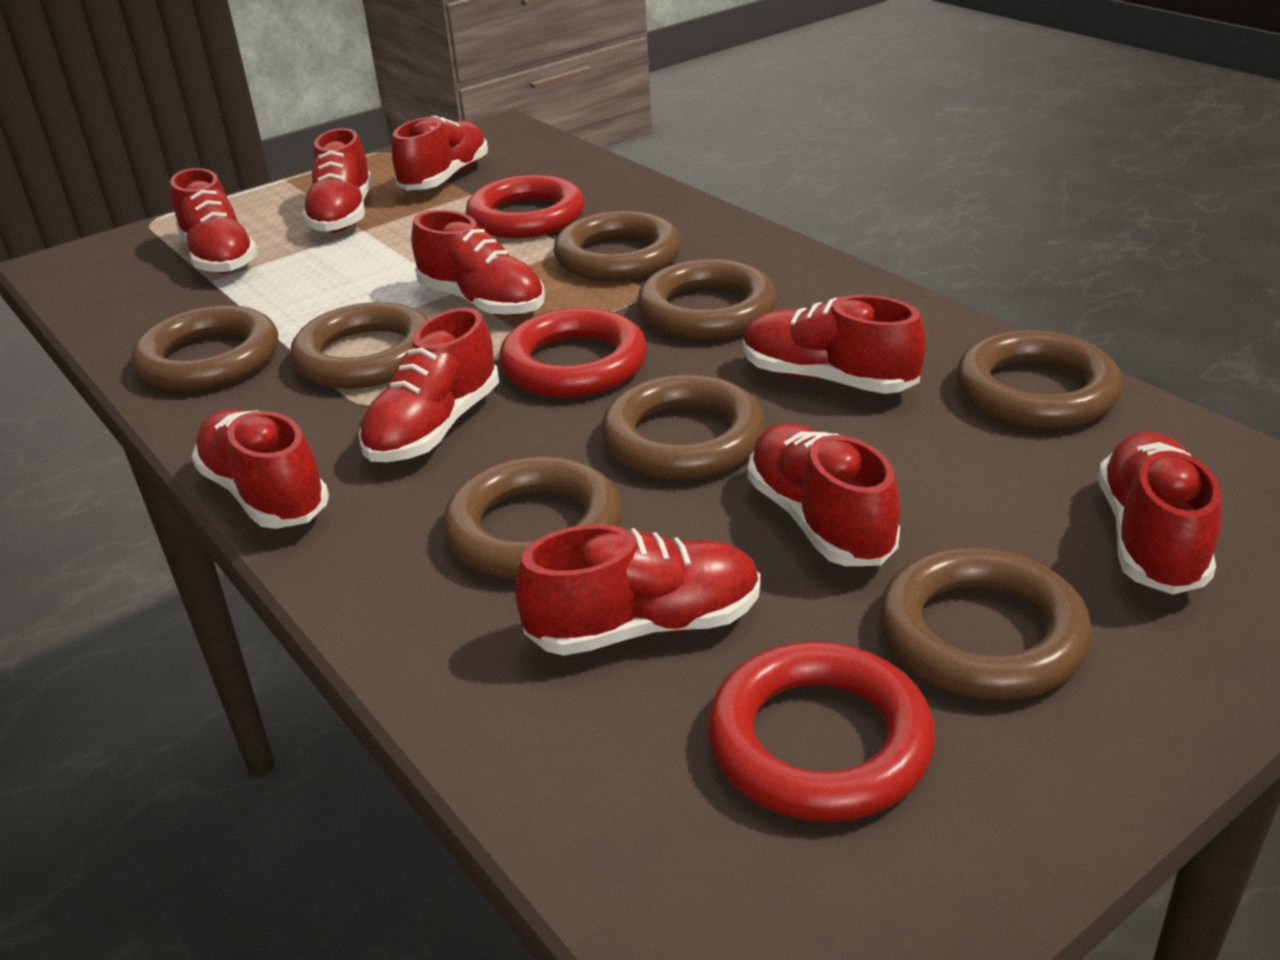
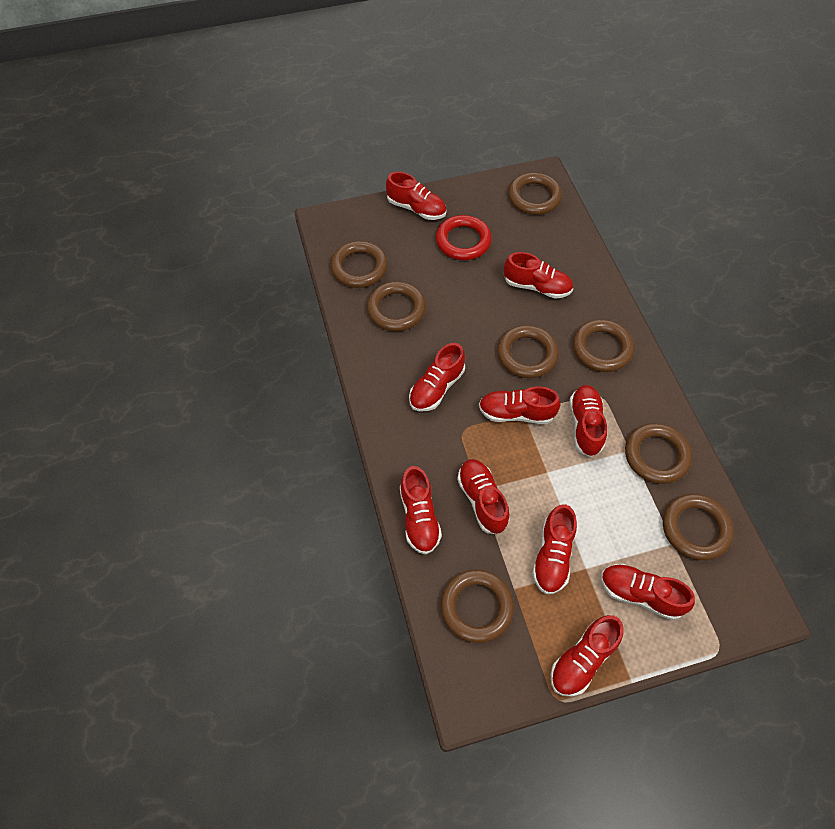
red ring: [466,175,585,238] [499,308,647,397] [707,641,936,822] = 3 -> [436,215,492,260] = 1

